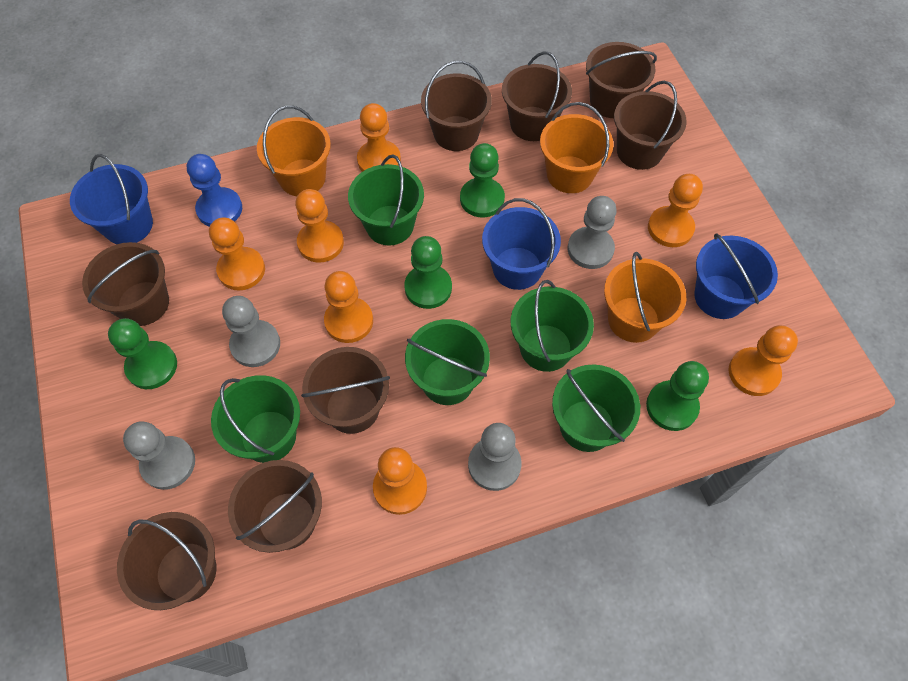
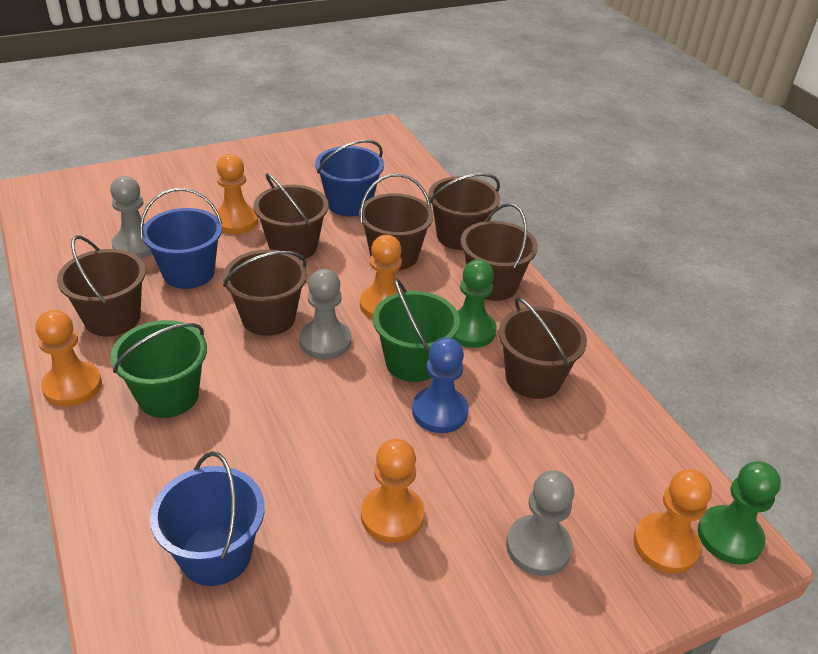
brown bucket: [82,242,169,326] [117,512,217,610] [228,460,322,553] [301,347,390,434] [421,60,492,151] [502,51,572,141] [586,42,657,118] [614,81,687,170] = 8 -> [57,236,146,336] [223,249,307,336] [254,173,329,260] [359,174,434,270] [428,173,500,250] [460,203,538,301] [499,297,587,399] = 7
green bucket: [211,375,300,463] [348,155,424,246] [405,319,490,405] [511,280,594,372] [552,364,640,452] = 5 -> [110,320,207,418] [373,278,460,382] = 2
green pawn: [108,318,177,389] [404,236,452,309] [460,143,505,218] [646,361,709,431] = 4 -> [452,259,497,348] [698,461,781,565] = 2
grey pawn: [123,421,195,490] [222,296,280,367] [468,423,522,491] [568,196,617,269] = 4 -> [110,176,152,259] [299,269,351,360] [506,470,574,576] = 3
orange bucket: [257,106,331,196] [540,102,614,193] [604,252,686,343] = 3 -> none = 0
orange pawn: [209,218,265,291] [295,189,344,263] [324,271,373,343] [357,103,401,172] [373,447,427,515] [648,174,703,247] [728,325,798,396] = 7 -> [35,310,102,407] [214,154,258,234] [360,235,403,319] [361,439,424,543] [633,469,712,574] = 5

